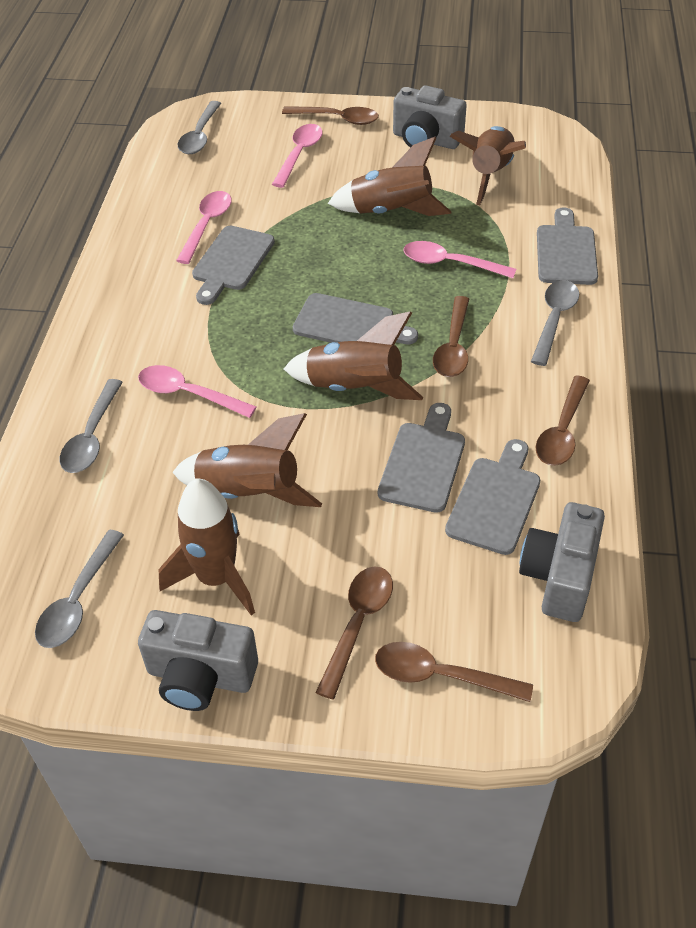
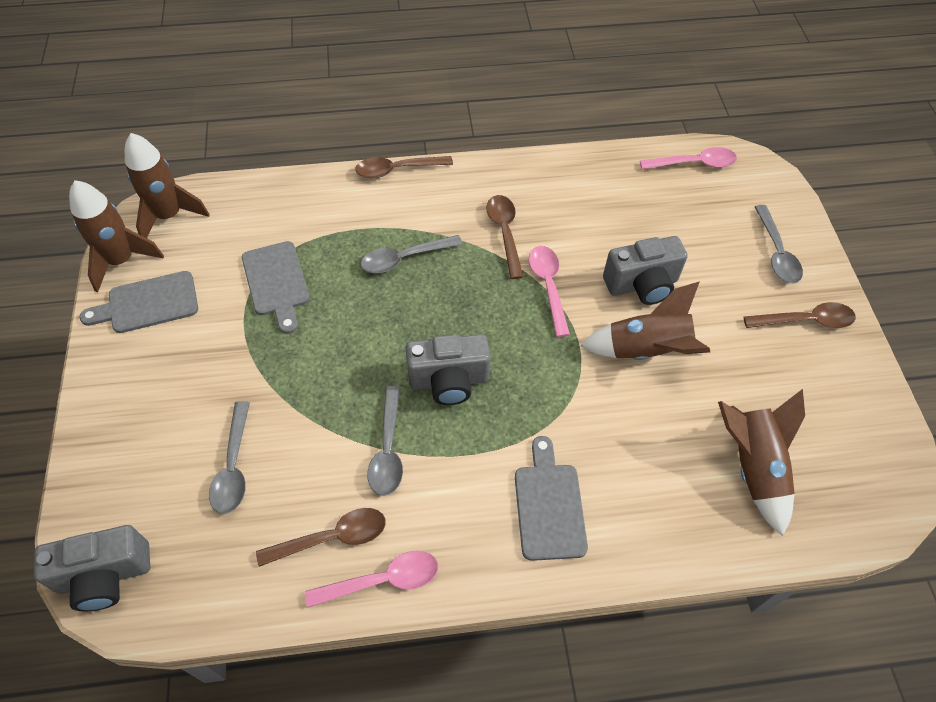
brown rocket: [159,478,255,615] [172,413,322,507] [284,311,423,400] [328,137,452,216] [449,126,526,205] = 5 -> [69,180,164,292] [125,133,210,238] [581,281,710,360] [718,389,805,536] = 4
brown spoon: [282,106,379,125] [315,566,393,699] [375,642,533,702] [433,296,469,377] [536,376,590,466] = 5 -> [256,508,386,567] [355,156,453,178] [486,195,524,279] [744,302,856,328] = 4
grey cutting board: [192,226,275,305] [293,293,418,345] [378,403,465,513] [445,439,540,555] [537,207,598,285] = 5 -> [79,271,198,333] [242,241,310,334] [515,436,588,561] = 3
pink spoon: [138,365,257,418] [176,191,232,264] [272,124,322,188] [404,241,516,278] = 4 -> [305,551,438,608] [529,246,570,337] [640,147,737,169] = 3

